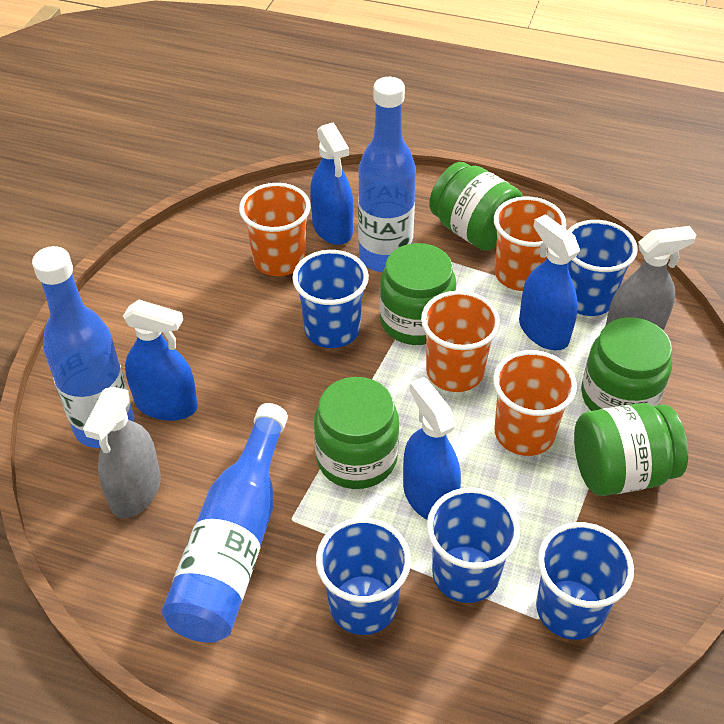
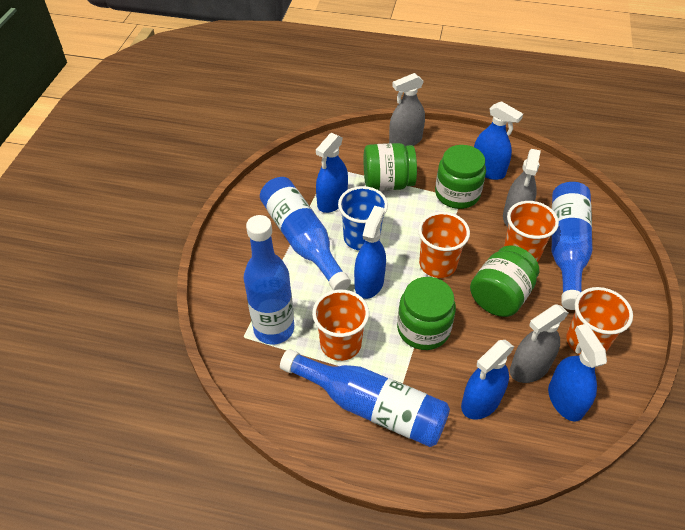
blue bottle: [32,246,134,448] [162,403,288,643] [358,77,416,272] = 3 -> [243,215,294,344] [260,177,351,290] [280,349,450,447] [552,182,593,310] = 4
blue cup: [292,250,369,348] [316,518,411,635] [427,487,520,603] [536,522,634,640] [568,220,638,316] = 5 -> [338,186,388,250] = 1
blue spray bottle: [123,300,198,421] [310,122,353,245] [403,377,461,520] [519,214,580,350] = 4 -> [316,133,348,213] [354,206,386,299] [461,340,514,420] [474,101,523,180] [548,324,607,422] = 5
green jar: [314,377,399,489] [379,243,456,345] [429,162,523,251] [574,403,688,496] [581,317,672,411] = 5 -> [364,143,417,191] [397,277,456,350] [435,145,486,209] [470,245,539,317] = 4
grey spray bottle: [83,387,161,518] [606,226,696,331] = 2 -> [389,73,425,146] [503,149,541,227] [510,304,569,383] = 3

